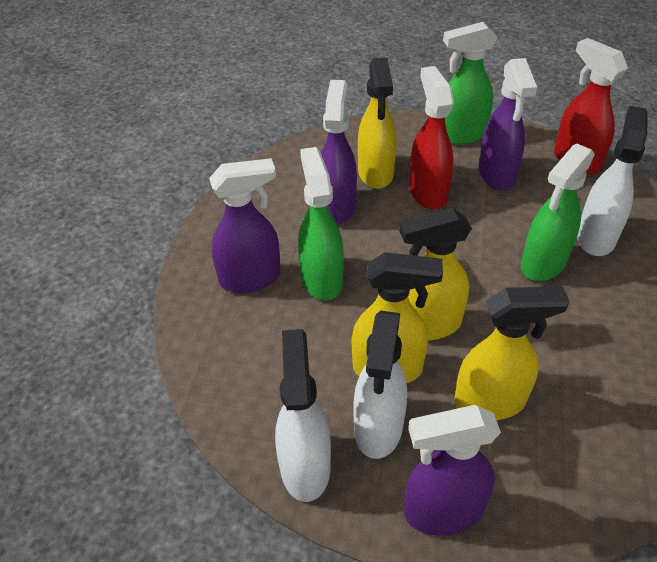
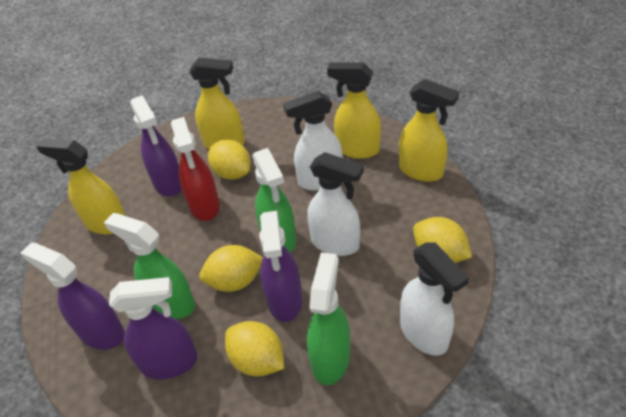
red spray bottle: [409,66,454,210] [554,38,628,175] = 2 -> [171,117,220,221] = 1
yellow lemon: none = 0 -> [199,245,263,292] [208,139,251,180] [225,321,284,376] [413,217,472,263] = 4

